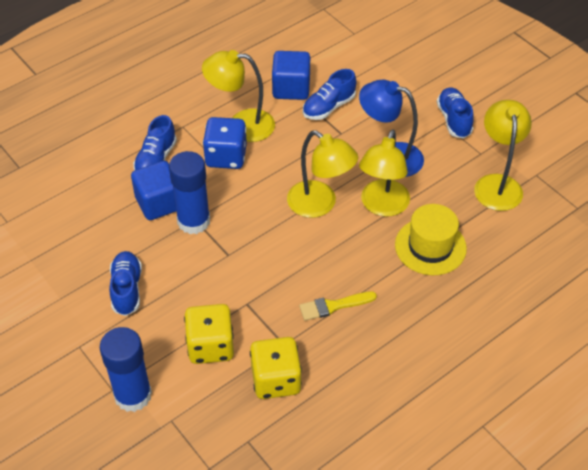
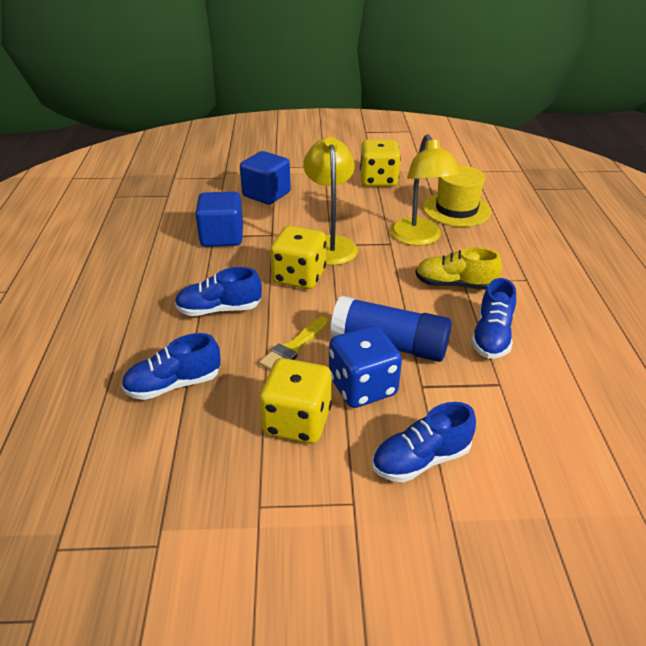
blue glue stick: [100,327,152,412] [169,151,210,234] = 2 -> [331,296,452,362] = 1
blue lamp: [359,79,424,177] = 1 -> none = 0
yellow dice: [184,304,234,364] [250,337,302,399] = 2 -> [259,358,332,444] [270,226,326,289] [360,140,401,186] = 3
yellow lamp: [202,50,275,142] [287,130,358,218] [359,129,410,217] [474,100,532,211] = 4 -> [303,137,358,265] [390,134,461,246] = 2
yellow shoe: none = 0 -> [415,247,502,290] = 1

